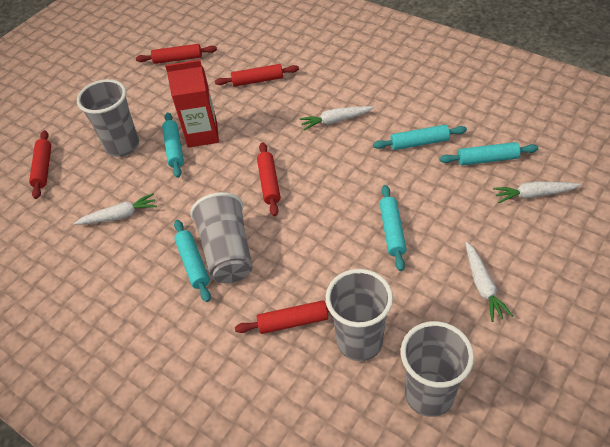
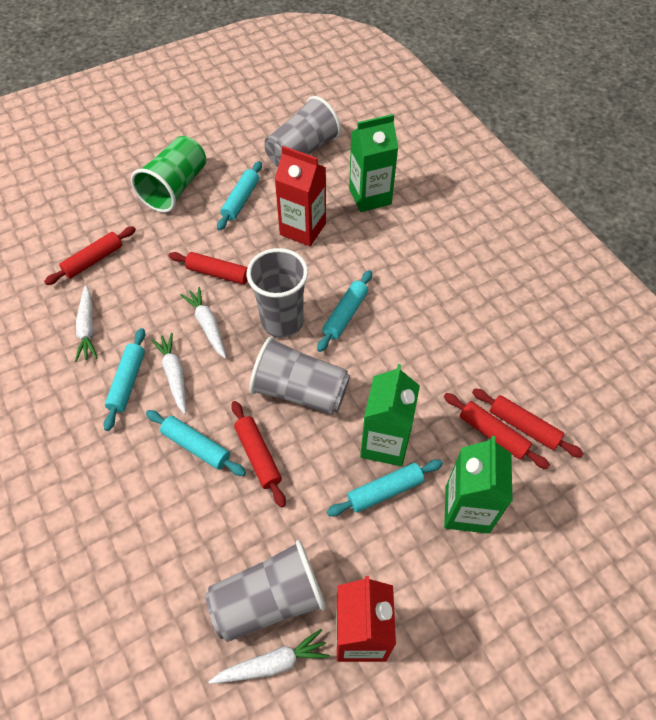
green carton: none = 0 -> [349,114,398,212] [360,364,420,466] [444,436,513,534] = 3
green cup: none = 0 -> [131,136,206,213] = 1
red carton: [165,60,219,148] = 1 -> [274,146,326,247] [336,576,396,662] = 2

